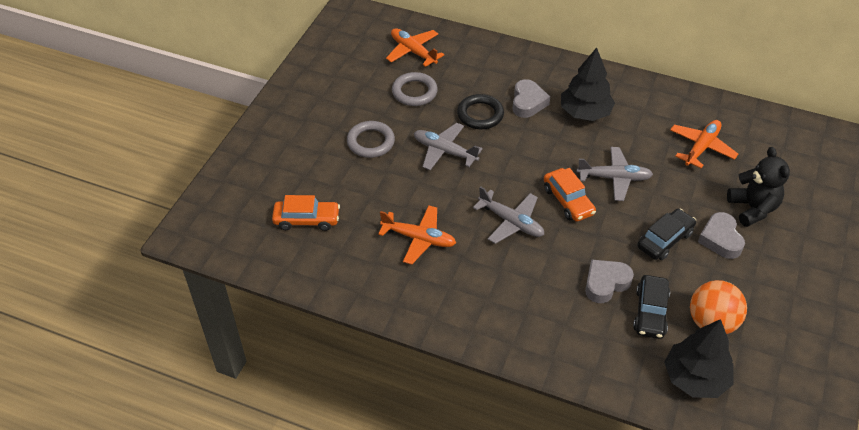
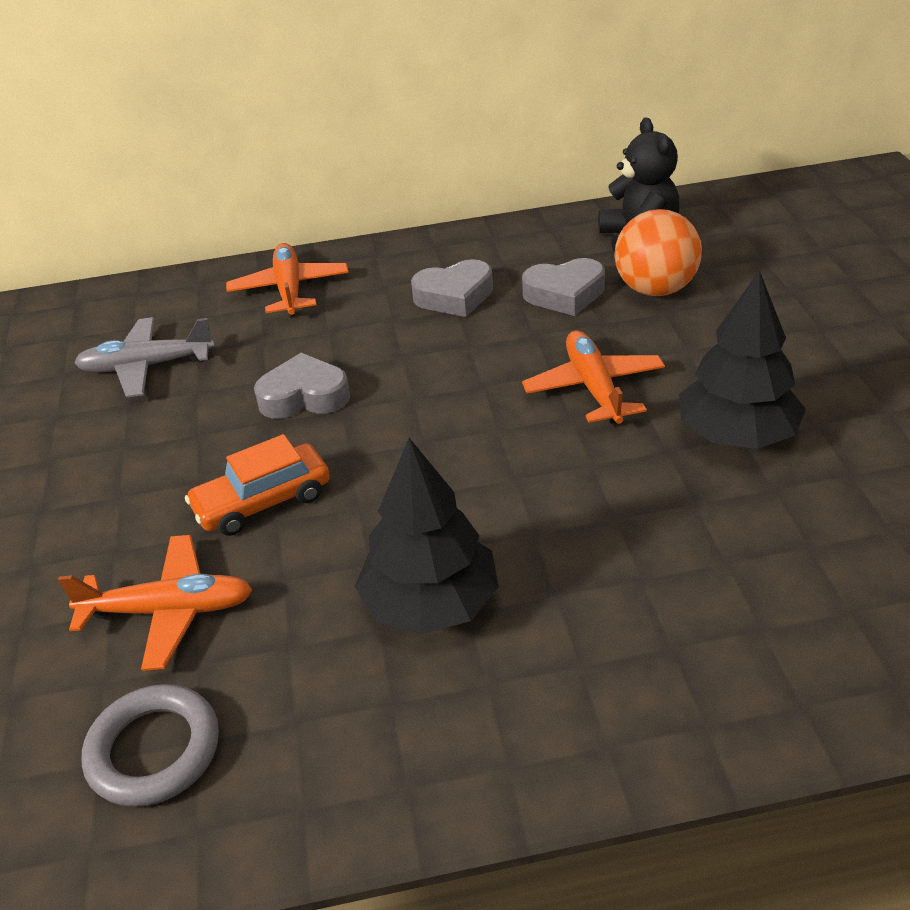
black car: [633,275,670,339] [637,208,696,260] = 2 -> none = 0
black ring: [457,94,504,129] = 1 -> none = 0
grey plane: [414,123,483,170] [473,186,544,244] [577,147,653,201] = 3 -> [74,317,215,398] = 1
grey ring: [347,121,395,158] [392,72,438,106] = 2 -> [82,684,219,807] = 1
orange car: [272,195,340,231] [544,168,596,222] = 2 -> [185,434,330,536] = 1

